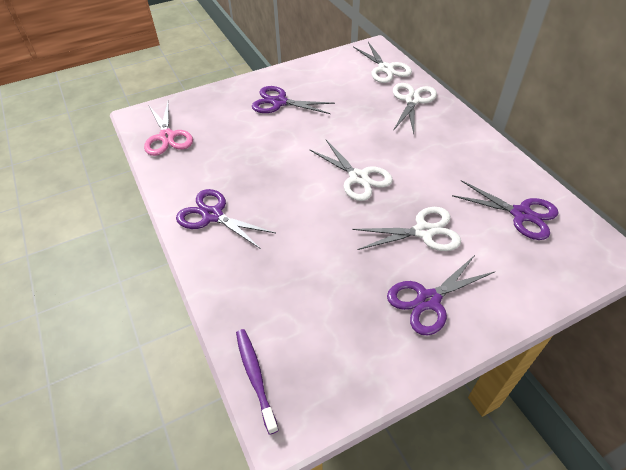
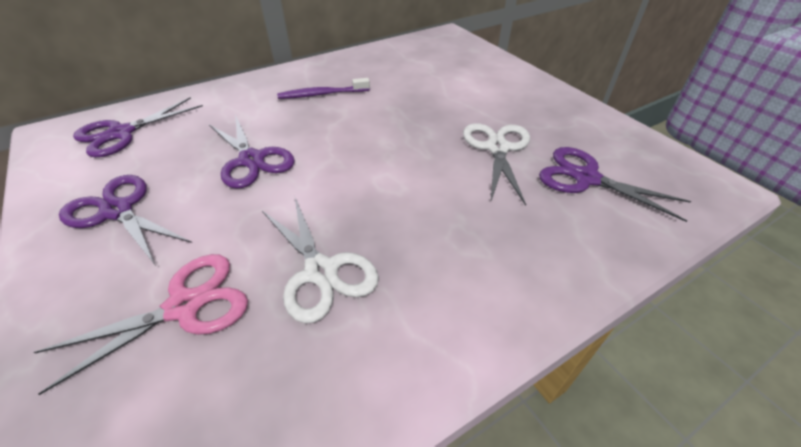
white scissors: [309,140,393,201] [352,207,461,251] [353,42,412,83] [393,83,437,134] = 4 -> [262,198,379,323] [463,123,530,205] = 2

